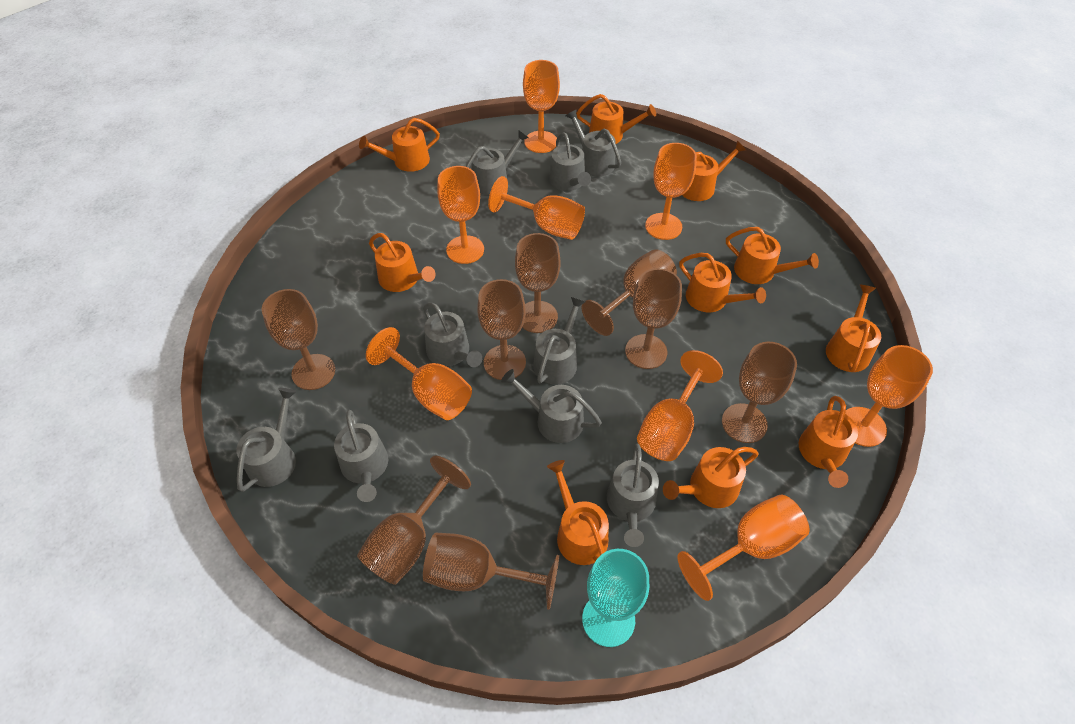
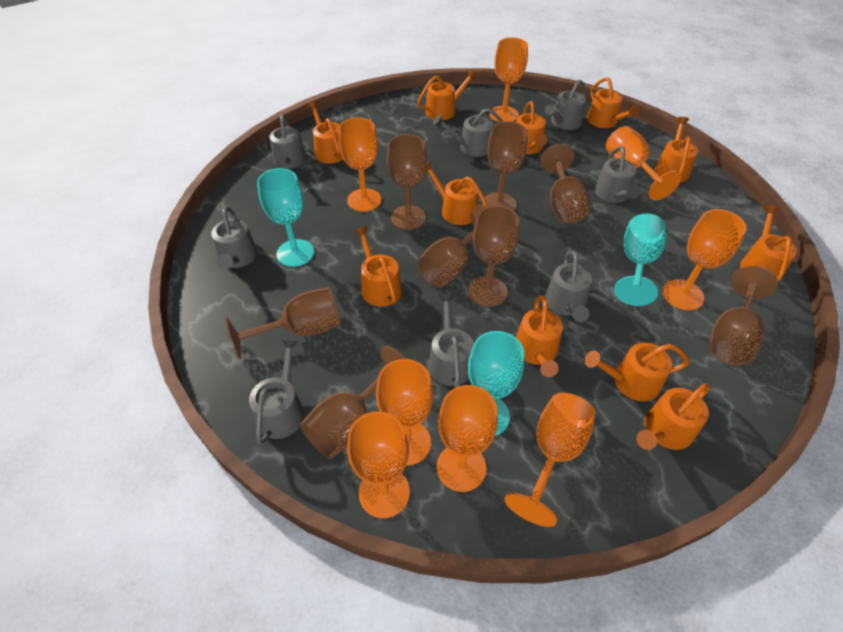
grey watering can: [237,388,296,492] [334,410,388,502] [423,303,482,367] [466,130,529,195] [501,369,602,443] [533,297,585,384] [549,133,591,191] [566,109,621,177] [607,444,659,547] = 9 -> [211,207,258,269] [249,339,305,445] [269,114,306,169] [429,294,474,388] [433,108,504,157] [545,80,586,130] [545,251,592,322] [594,146,640,203] = 8
orange watering can: [359,118,440,172] [369,233,436,292] [547,460,609,565] [576,94,656,144] [663,447,759,508] [679,253,766,313] [682,141,746,201] [726,227,819,284] [799,396,858,488] [826,285,881,372] = 10 -> [307,101,343,164] [354,226,402,307] [417,69,477,120] [426,161,488,225] [516,101,547,154] [516,296,563,377] [585,343,689,401] [587,77,639,128] [636,384,710,450] [655,117,698,182] [740,206,797,282] = 11
turquoise goblet: [582,549,649,647] = 1 -> [257,168,314,267] [468,331,524,436] [614,213,666,306] = 3

